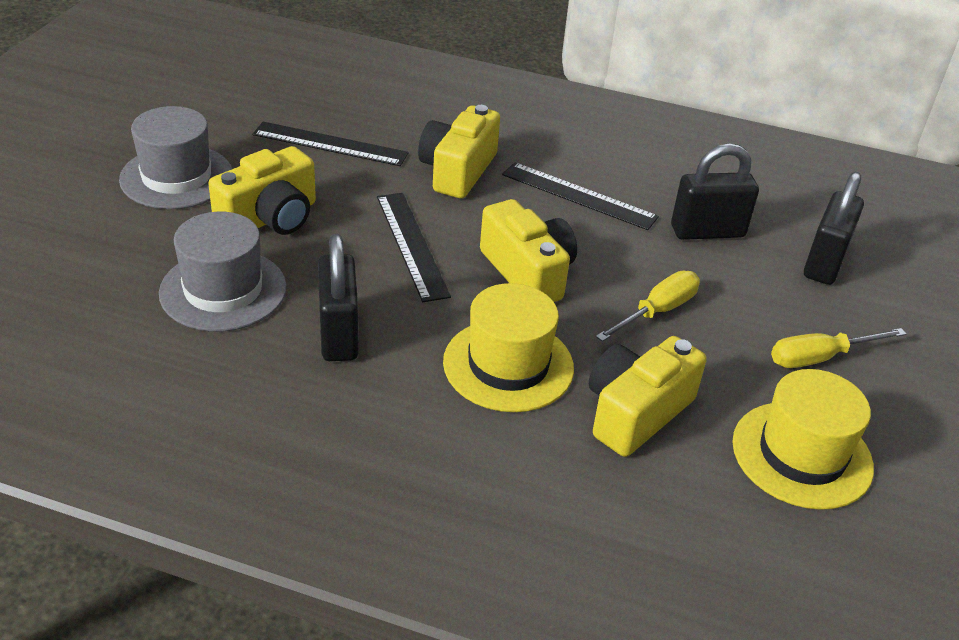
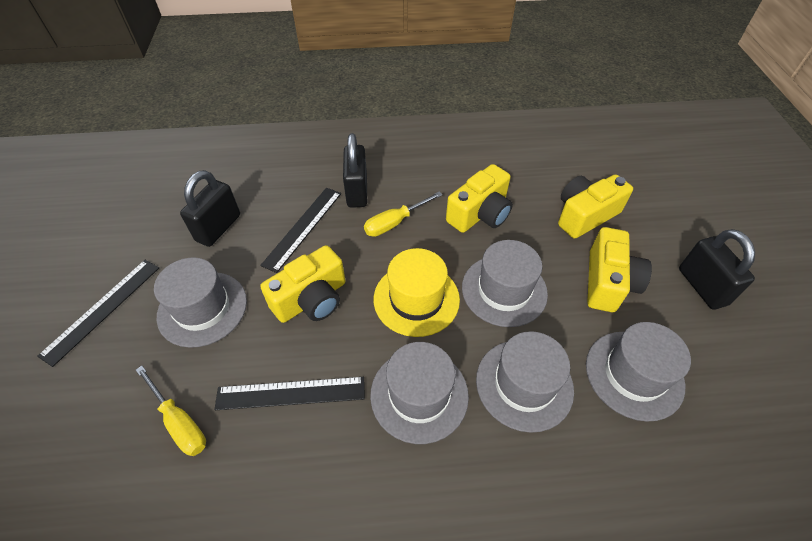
grey hat: [119,106,232,209] [159,212,287,332] = 2 -> [154,257,247,348] [370,342,469,444] [462,240,548,327] [476,331,574,433] [586,322,691,422] = 5
yellow hat: [443,283,574,412] [732,369,874,510] = 2 -> [374,248,460,337] = 1

